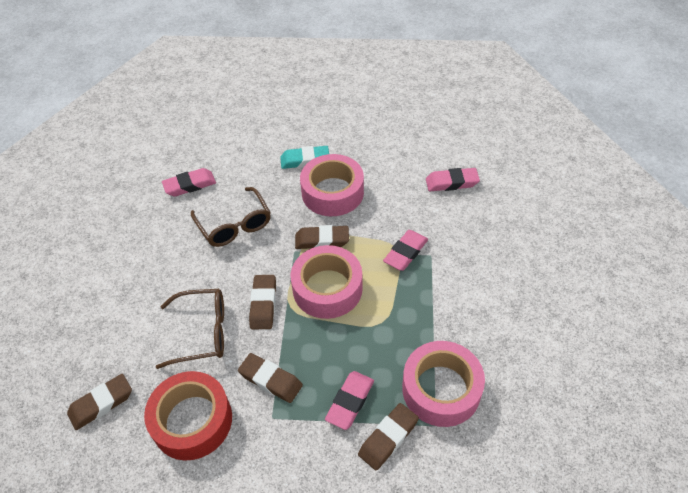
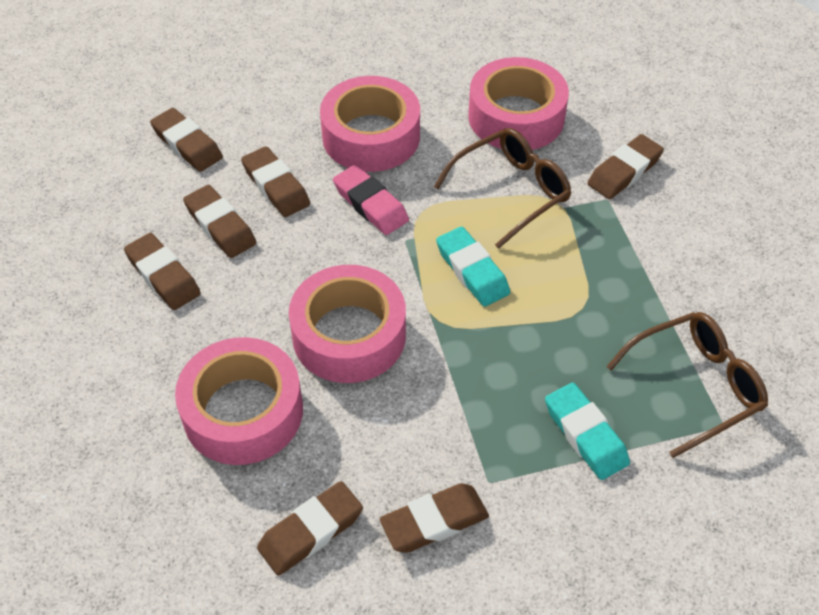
brown eraser: [67,374,132,430] [238,353,303,403] [249,275,276,329] [295,225,349,249] [358,403,419,470] = 5 -> [124,233,201,310] [150,108,223,172] [183,185,256,258] [241,146,310,217] [257,481,363,576] [380,483,489,553] [587,134,664,199] = 7
pink eraser: [162,168,216,197] [325,371,374,430] [383,230,428,271] [426,168,480,191] = 4 -> [333,165,409,235] = 1
pink tape: [290,245,363,319] [300,154,364,216] [402,341,485,427] = 3 -> [175,337,303,465] [289,265,406,383] [320,76,420,172] [468,57,569,150] = 4
red tape: [144,371,232,460] = 1 -> none = 0
turquoise eraser: [280,146,329,169] = 1 -> [436,227,510,306] [545,383,630,480] = 2

